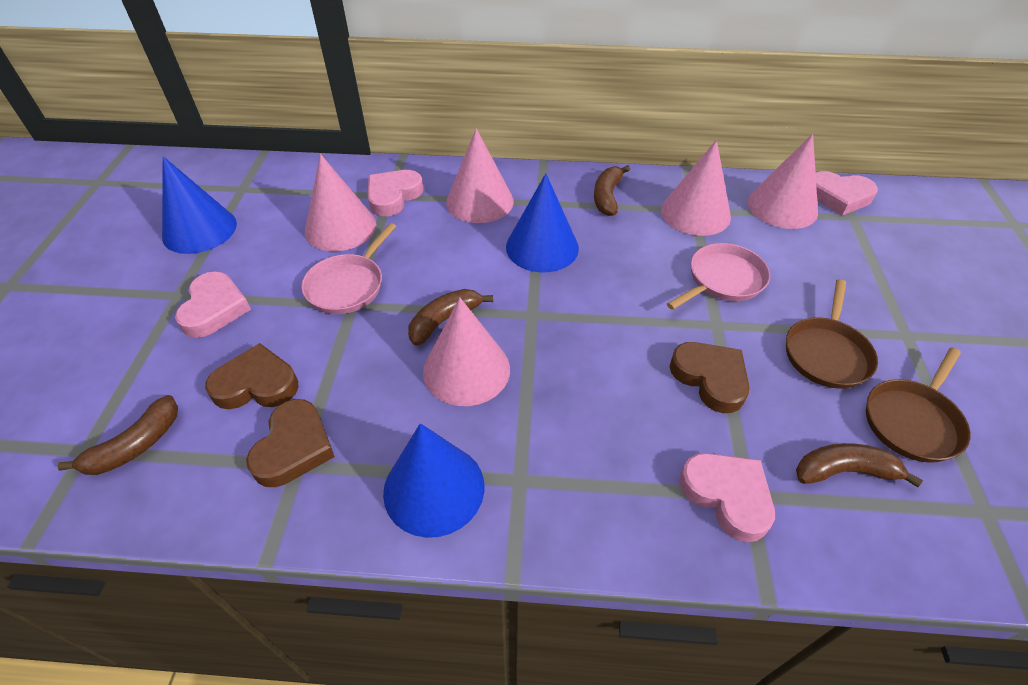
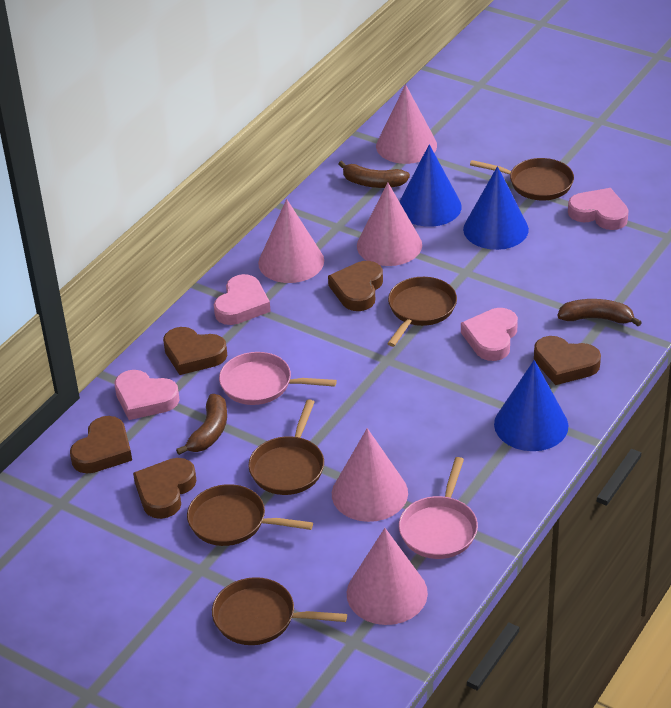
brown banana: [57,395,178,475] [408,289,493,346] [594,165,630,216] [796,443,923,487] = 4 -> [176,394,227,455] [339,161,410,188] [557,299,642,327] = 3
brown heart: [205,343,299,409] [246,399,335,487] [670,342,750,413] = 3 -> [70,416,132,474] [133,458,197,519] [163,327,227,375] [328,261,383,311] [534,336,601,385] = 5
brown pan: [786,279,878,389] [866,347,971,463] = 2 -> [187,484,313,546] [212,577,347,645] [248,400,324,495] [387,277,457,347] [470,158,574,200] = 5

